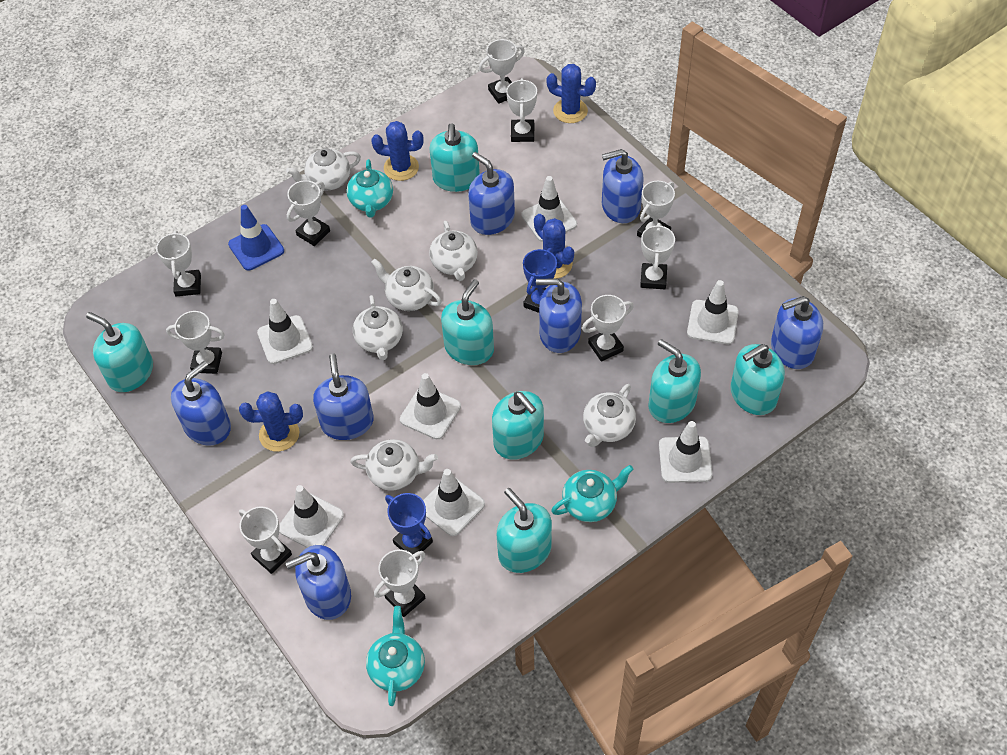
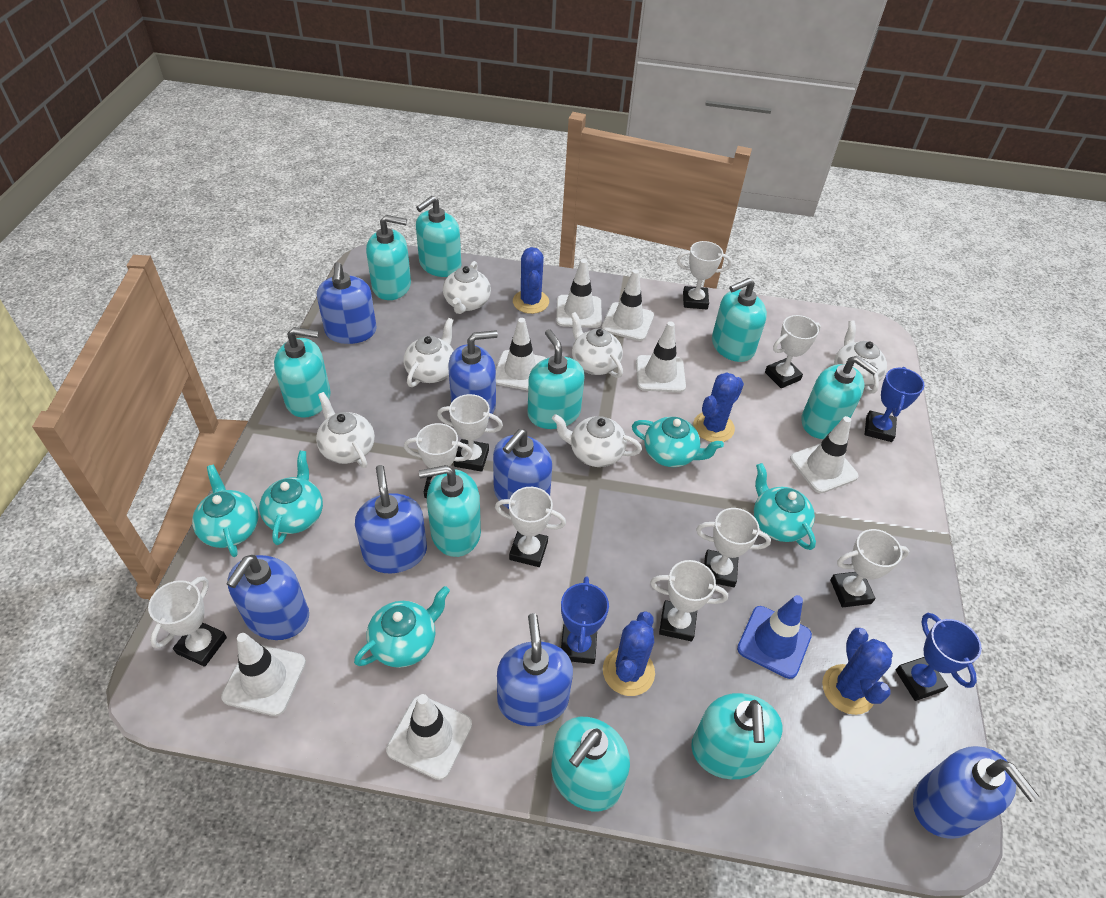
blue trophy: [385,493,433,554] [523,248,557,313] = 2 -> [561,577,609,664] [865,367,925,442] [896,613,982,701] = 3
turquoise soap dispenser: [86,312,153,392] [429,123,480,192] [441,279,494,365] [492,391,544,460] [497,488,552,573] [648,339,701,423] [730,344,785,415] = 7 -> [274,327,331,418] [366,215,411,300] [416,196,461,277] [419,465,481,557] [527,329,584,429] [551,717,630,811] [691,693,782,779] [712,278,767,362] [801,356,879,439] = 9
turquoise teapot: [346,159,393,218] [366,606,425,706] [551,465,634,522] = 3 -> [192,465,258,557] [259,451,323,545] [354,586,450,668] [632,417,724,467] [754,463,816,550] = 5
white trophy: [156,231,201,296] [166,311,225,374] [239,506,292,574] [287,180,330,246] [374,550,425,617] [479,39,525,104] [506,78,537,142] [582,295,634,362] [637,181,675,238] [640,223,675,289] = 10 -> [148,576,227,667] [404,423,473,498] [437,394,503,472] [495,487,566,567] [650,560,728,641] [677,241,732,309] [696,508,771,587] [765,315,821,388] [830,529,909,607] = 9

